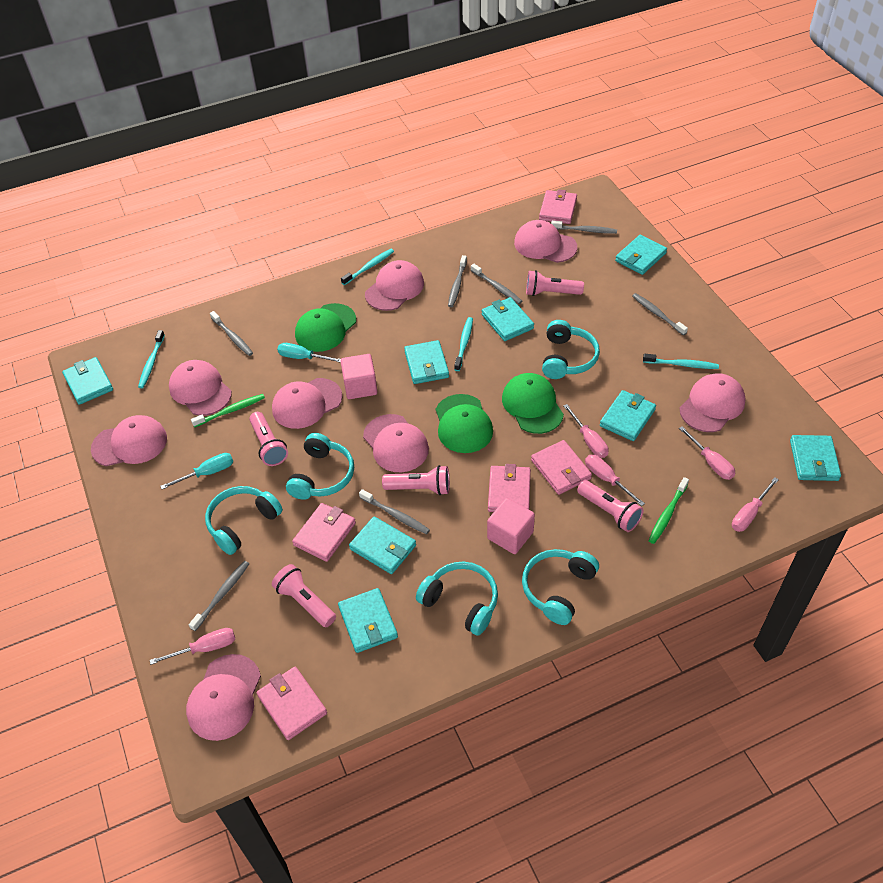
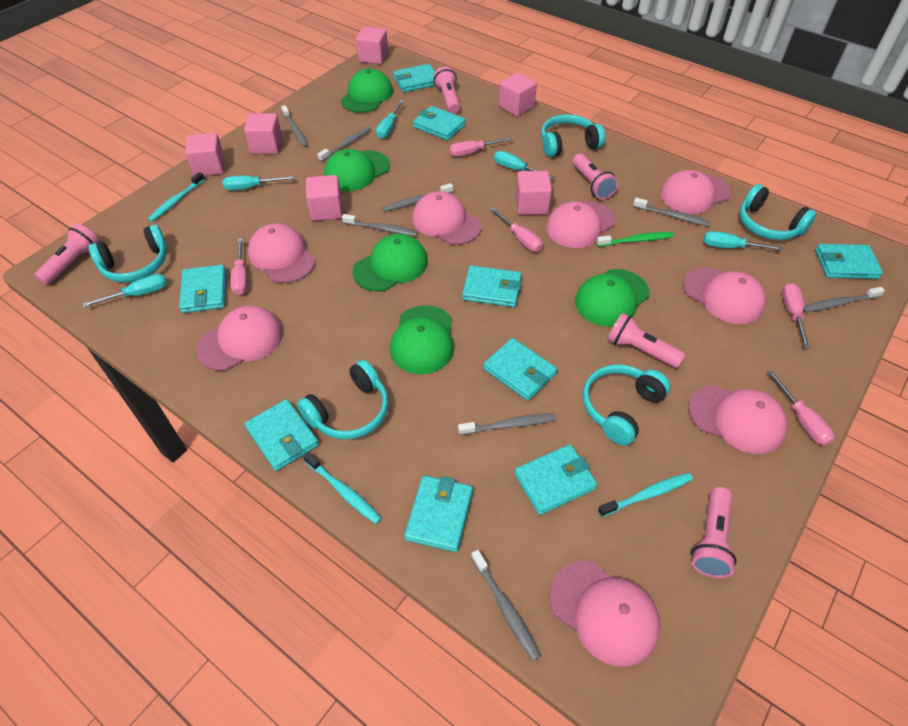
green cap: [295,303,356,352] [436,394,493,453] [502,373,564,434] = 3 -> [324,149,390,191] [341,68,393,113] [352,234,428,292] [390,305,454,374] [575,269,649,327] = 5
green toothbrush: [191,394,265,427] [648,477,689,544] = 2 -> [596,232,674,247] = 1
grey toothbrush: [189,561,249,631] [210,311,253,356] [359,489,430,534] [448,255,467,307] [471,264,522,304] [551,221,617,234] [632,293,688,335] = 7 -> [281,105,308,147] [317,127,371,162] [342,214,418,236] [382,183,453,212] [458,413,556,435] [471,550,541,661] [633,198,711,227] [803,287,885,312] = 8
pink cube: [340,354,377,399] [487,498,535,554] = 2 -> [185,133,225,176] [244,113,283,154] [306,175,343,221] [356,27,388,64] [498,73,537,116] [515,171,552,215] = 6
pink wallet: [257,667,327,740] [292,503,356,562] [488,464,531,512] [531,440,592,495] [539,189,577,224] = 5 -> none = 0
turquoise screwdriver: [160,453,233,489] [277,343,341,363] = 2 -> [83,274,167,307] [222,175,293,190] [376,100,404,139] [494,151,555,180] [703,231,783,250] = 5
turquoise toothbrush: [138,330,165,388] [341,249,394,285] [454,317,473,371] [643,354,719,369] = 4 -> [148,172,205,222] [303,452,382,524] [598,473,693,517] = 3
turquoise wallet: [62,357,113,405] [338,588,398,653] [349,516,416,574] [404,340,449,384] [481,297,534,341] [600,390,656,441] [615,235,667,275] [790,435,841,481] = 8 -> [179,265,226,313] [245,399,319,471] [393,64,435,92] [404,475,473,552] [413,106,466,141] [462,265,521,307] [483,338,557,401] [514,444,597,515] [815,244,883,279] = 9

